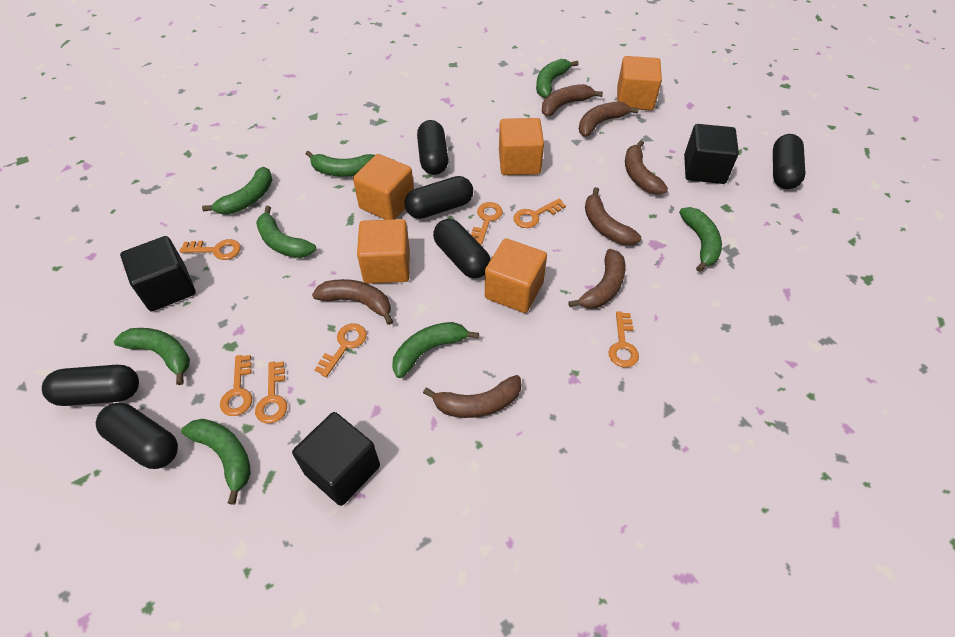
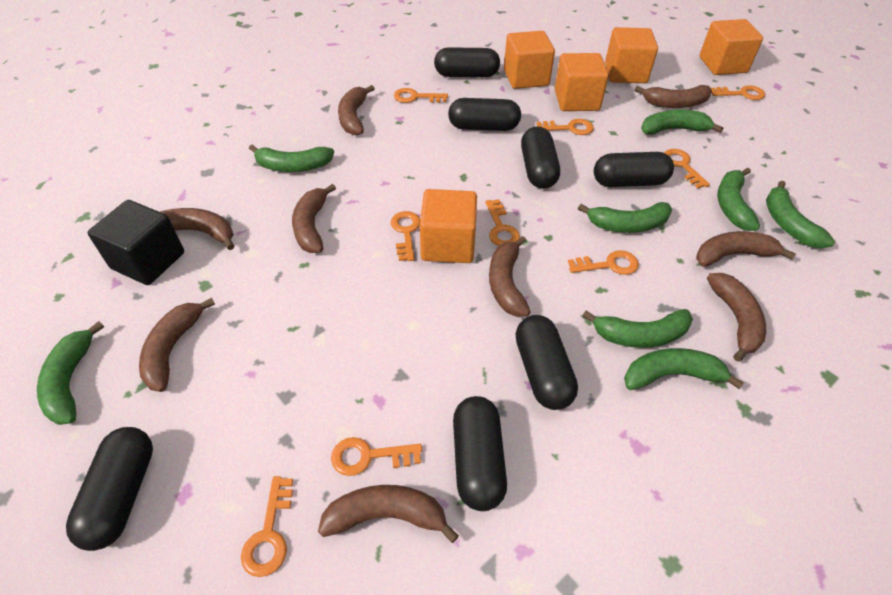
black capsule: [42,365,139,406] [96,403,178,469] [404,176,473,219] [417,120,448,175] [433,219,490,278] [773,134,806,189] = 6 -> [66,427,153,551] [434,47,500,77] [448,98,521,131] [453,396,507,511] [516,315,578,410] [521,126,560,189] [594,152,674,187] = 7
black cube: [120,236,196,311] [292,412,380,506] [684,124,739,184] = 3 -> [88,200,184,285] = 1
brown banana: [312,279,393,325] [423,375,522,418] [542,84,603,117] [568,249,625,309] [579,101,639,137] [585,187,641,245] [625,140,668,195] = 7 -> [139,298,215,392] [160,208,234,250] [292,184,336,253] [318,485,459,543] [338,85,375,136] [489,236,531,316] [634,85,712,108] [696,231,796,267] [707,273,766,362] = 9
orange key: [180,239,241,260] [220,355,252,416] [255,362,287,423] [315,323,367,377] [471,202,503,245] [513,198,566,228] [609,312,639,368] = 7 -> [241,476,293,577] [331,437,422,476] [391,211,420,261] [394,88,448,103] [485,199,520,246] [537,119,594,135] [568,250,639,275] [664,149,710,189] [711,85,765,100] = 9

